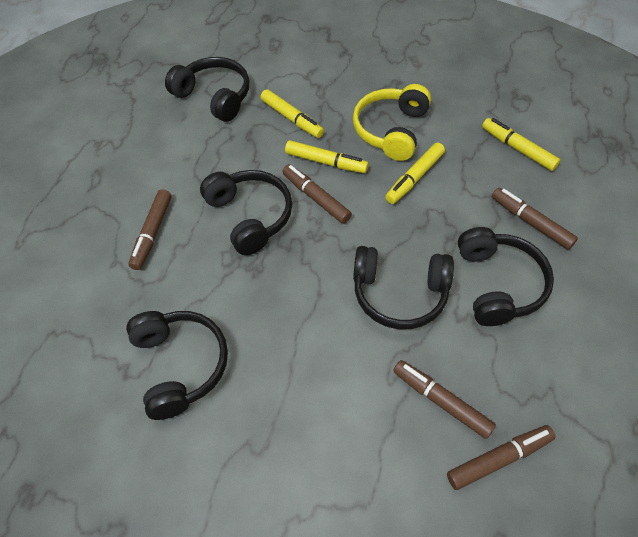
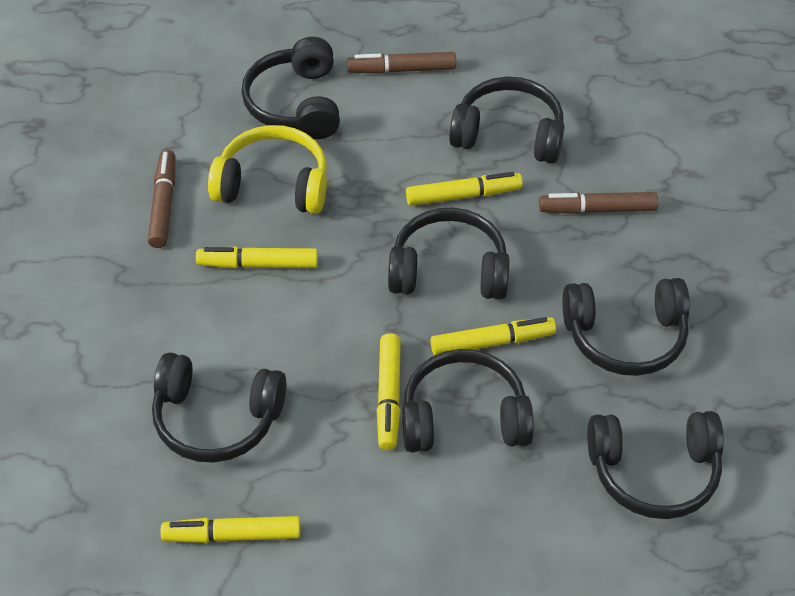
black headphones: [126,311,228,420] [165,57,249,122] [200,170,292,255] [353,246,454,329] [458,227,554,326] = 5 -> [152,352,286,463] [241,37,340,139] [388,208,510,299] [402,349,534,453] [449,77,565,164] [562,278,690,376] [587,411,724,519] = 7
brown marker: [128,189,171,270] [282,164,352,224] [393,360,496,439] [447,425,555,490] [492,188,578,250] = 5 -> [148,150,175,248] [347,52,456,74] [539,192,658,214] = 3
yellow marker: [261,89,324,138] [285,140,369,173] [385,143,445,204] [482,118,560,171] = 4 -> [161,516,301,543] [196,246,318,268] [377,333,401,450] [406,172,523,206] [430,317,556,356] = 5

